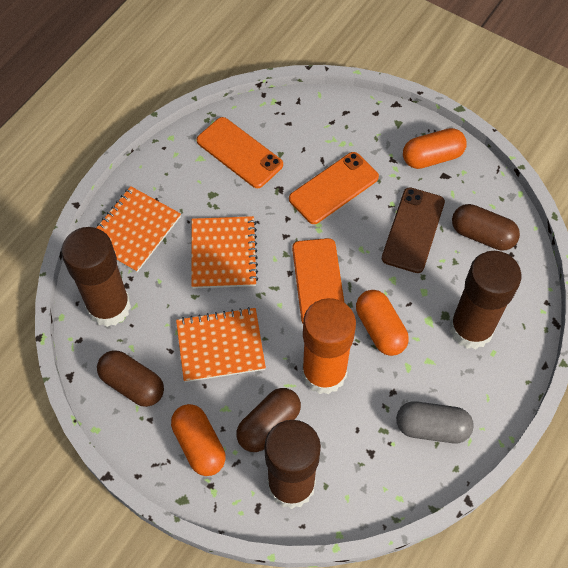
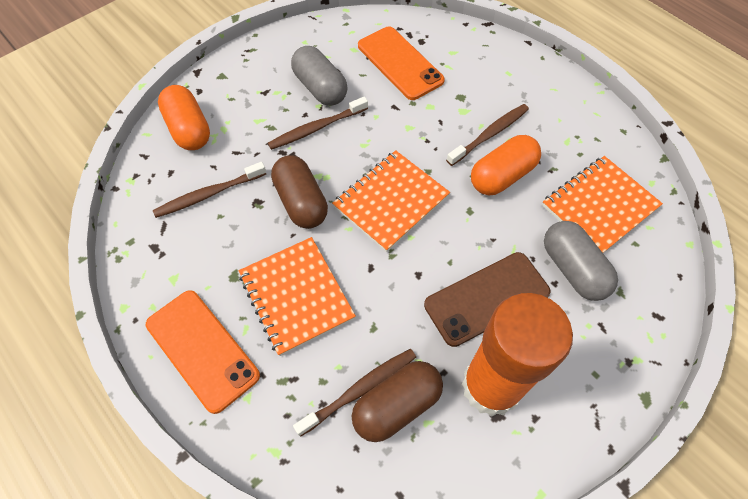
brown capsule: [97,350,164,407] [236,388,301,452] [452,204,520,251] = 3 -> [271,155,328,229] [351,361,443,442] = 2
brown glue stick: [61,227,131,327] [264,420,321,509] [450,251,522,349] = 3 -> none = 0
brown toothbrush: none = 0 -> [153,162,266,218] [268,97,368,150] [293,349,416,437] [446,104,529,166] = 4
grey capsule: [396,401,474,443] = 1 -> [291,46,348,106] [544,221,618,301] = 2
orange capsule: [171,404,225,476] [356,290,409,356] [403,128,467,169] = 3 -> [158,85,210,150] [471,135,541,195] = 2
orange phone: [197,117,283,188] [289,152,379,224] [292,238,344,323] = 3 -> [146,290,260,414] [358,26,445,100] = 2

